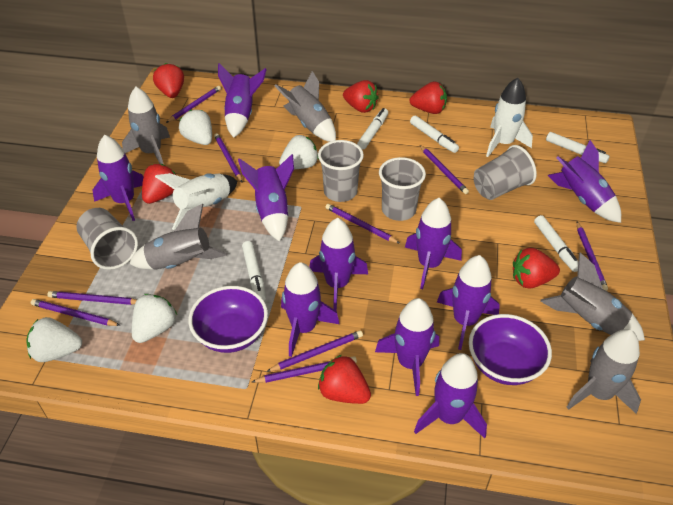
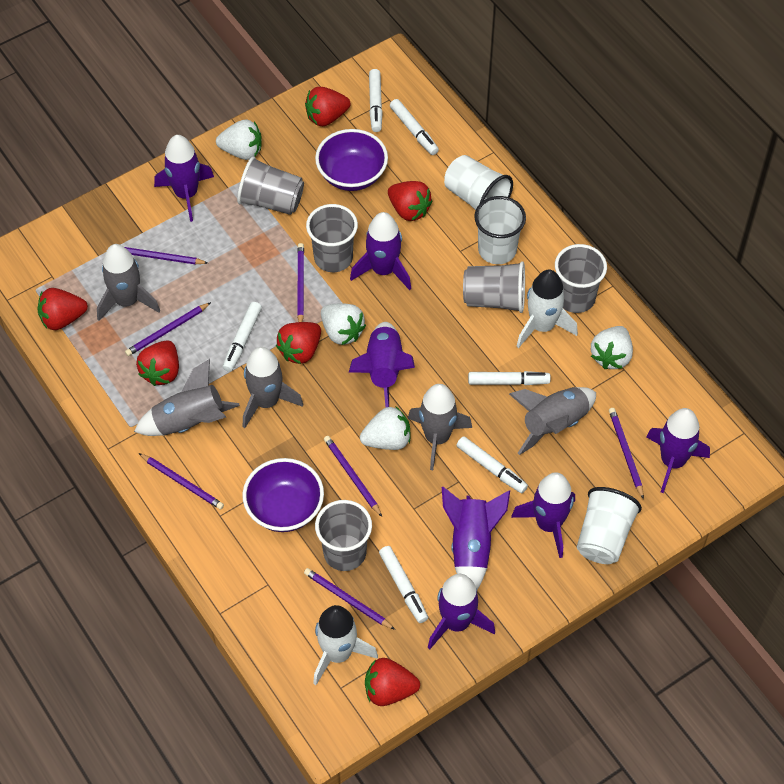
grey cup: [76,208,138,270] [318,140,364,202] [379,157,426,221] [474,145,537,200] = 4 -> [237,157,304,215] [306,204,358,272] [315,500,372,571] [463,261,525,313] [555,244,607,313] = 5
purple pencil: [31,299,121,326] [47,291,137,305] [166,86,221,123] [214,133,242,182] [252,356,357,383] [266,330,363,372] [325,204,400,244] [420,145,469,194] [577,222,608,291] = 9 -> [125,247,208,265] [125,302,211,356] [139,453,224,510] [297,243,304,322] [304,568,395,630] [324,436,382,517] [609,408,644,499] = 7
purple rocket: [92,135,143,221] [218,63,267,138] [238,154,294,242] [281,262,339,357] [309,218,368,311] [375,298,439,396] [405,198,462,289] [414,353,487,438] [437,255,500,350] [547,140,621,223] = 10 -> [154,135,214,222] [348,322,415,407] [350,212,411,290] [428,574,495,649] [442,487,510,590] [511,472,575,558] [646,408,710,493] = 7
white cup: none = 0 -> [444,155,513,210] [474,196,526,264] [577,487,642,564] = 3
white marker: [242,241,266,301] [357,108,388,150] [410,116,459,153] [534,215,578,272] [546,132,610,163] = 5 -> [223,302,262,372] [369,69,383,132] [379,546,428,623] [390,99,439,155] [456,436,528,493] [468,371,551,385] = 6

